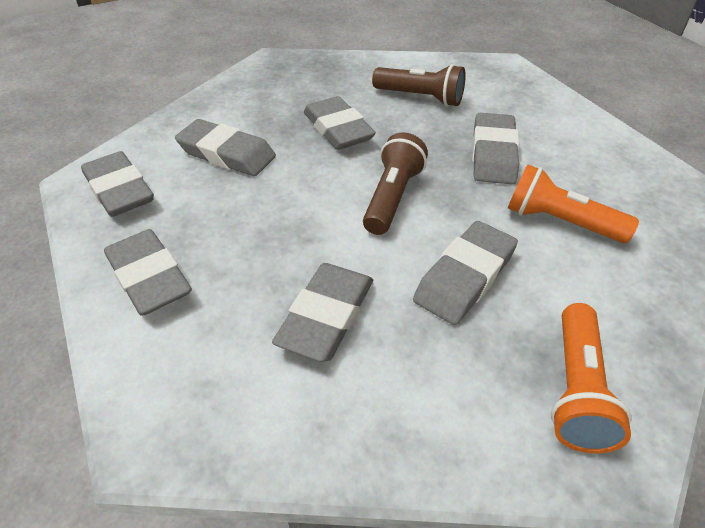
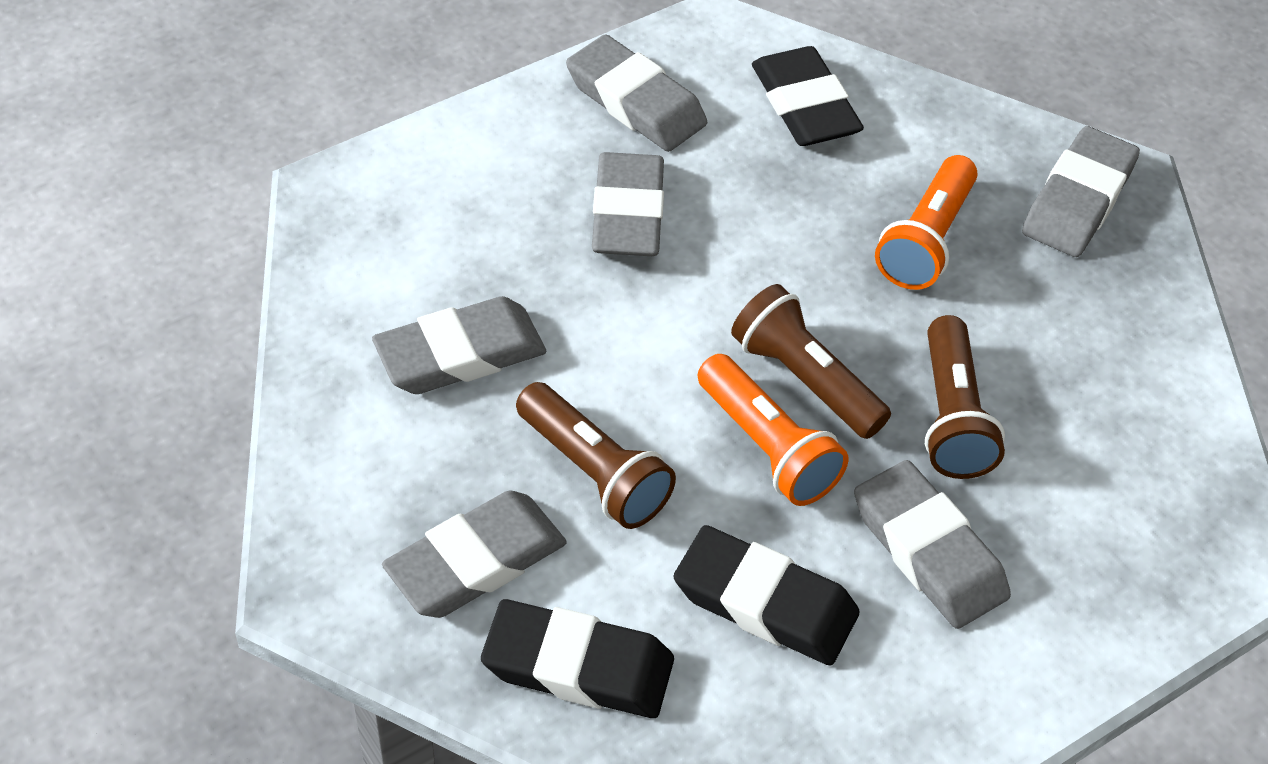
black eraser: none = 0 -> [481,599,674,718] [674,525,860,666] [752,46,864,146] = 3
brown flashlight: [363,132,428,235] [372,64,466,107] = 2 -> [516,382,676,529] [731,284,891,439] [925,315,1005,479] = 3
grey eraser: [81,151,154,217] [104,229,192,316] [175,119,276,176] [272,263,373,362] [304,96,376,150] [413,221,518,325] [472,113,519,184] = 7 -> [372,296,546,394] [382,491,567,618] [566,34,707,152] [592,152,664,256] [854,460,1011,629] [1022,126,1140,257] = 6

